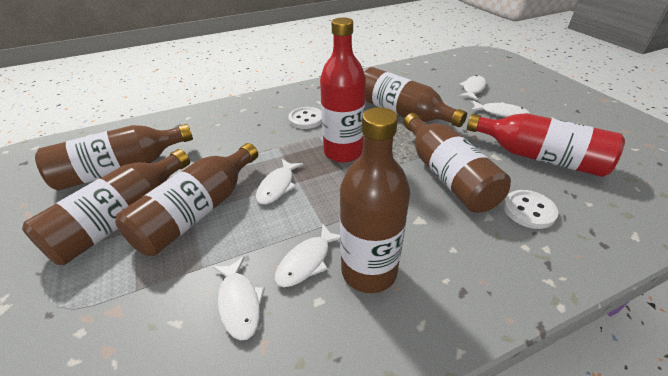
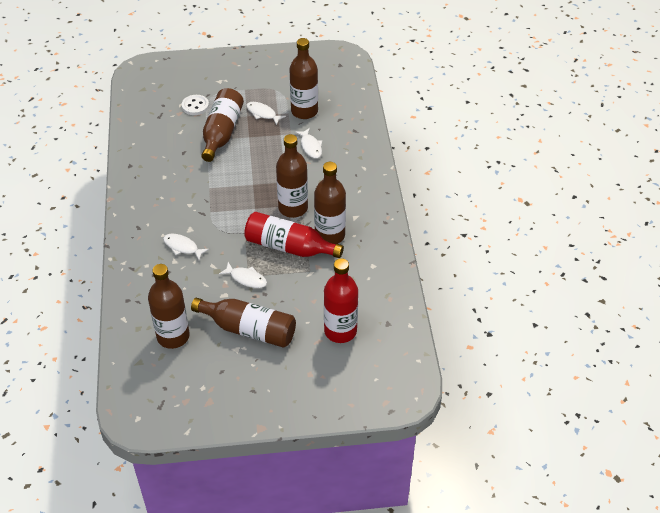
white button: [288,107,322,129] [503,190,558,229] = 2 -> [182,95,209,115] = 1
white fish: [213,257,265,340] [256,159,303,204] [275,224,340,287] [459,75,486,100] [470,101,530,117] = 5 -> [163,234,209,261] [219,262,267,288] [246,102,286,125] [295,128,322,158] = 4

